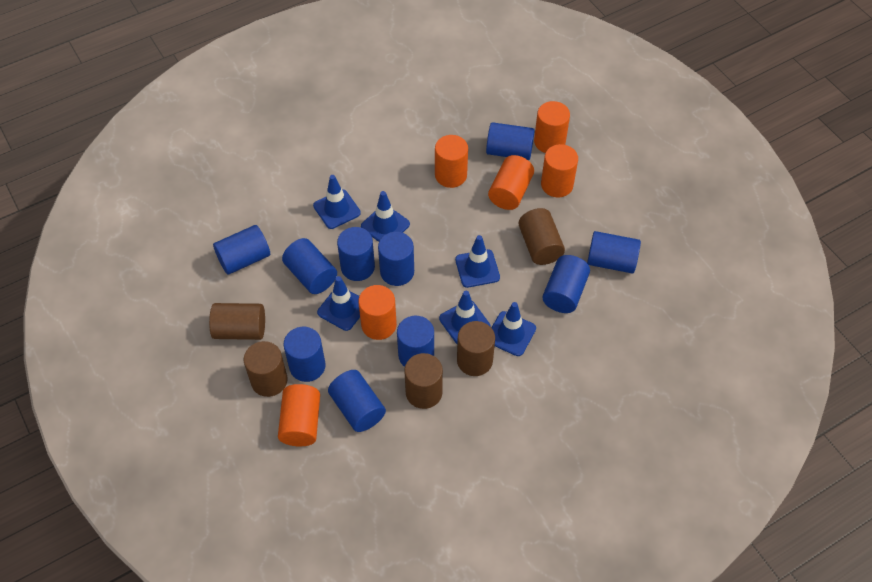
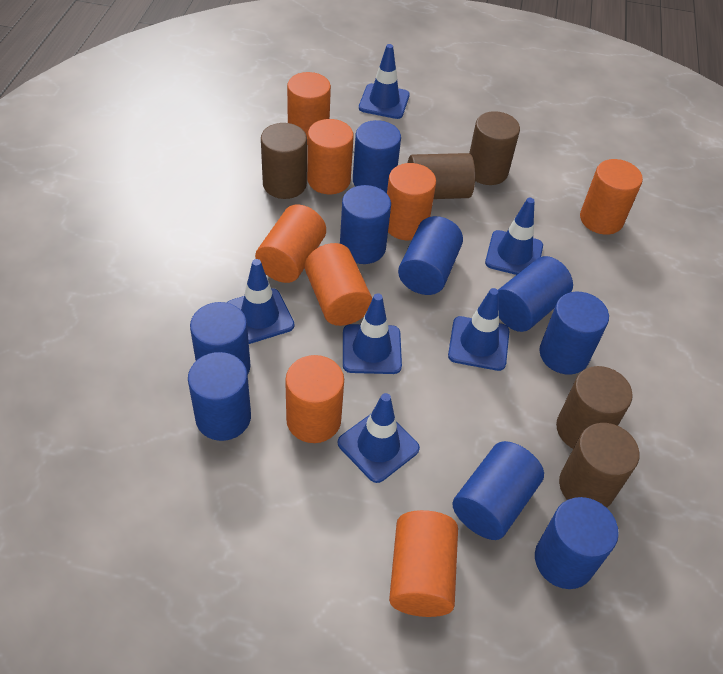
blue cylinder: [213,225,270,275] [282,238,337,294] [283,327,326,382] [328,370,386,432] [337,227,375,281] [378,232,414,286] [397,316,434,367] [486,122,535,160] [542,255,590,313] [587,231,641,274] = 10 -> [188,352,251,441] [190,302,250,373] [340,185,391,264] [353,120,401,193] [398,216,463,295] [453,441,544,540] [498,256,573,332] [535,497,619,589] [539,292,609,375] = 9
orange cylinder: [278,384,320,446] [358,285,397,340] [435,135,468,188] [488,155,534,210] [534,101,570,153] [541,144,578,197] = 6 -> [255,204,326,283] [285,355,344,443] [287,72,331,145] [305,243,372,326] [307,119,354,194] [387,163,436,240] [389,510,458,617] [580,159,643,235] = 8

